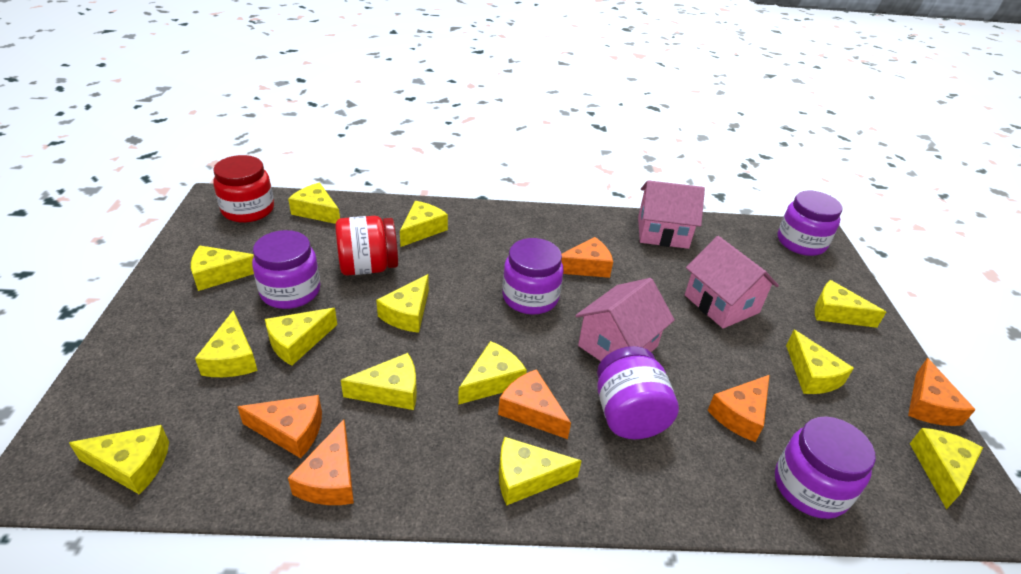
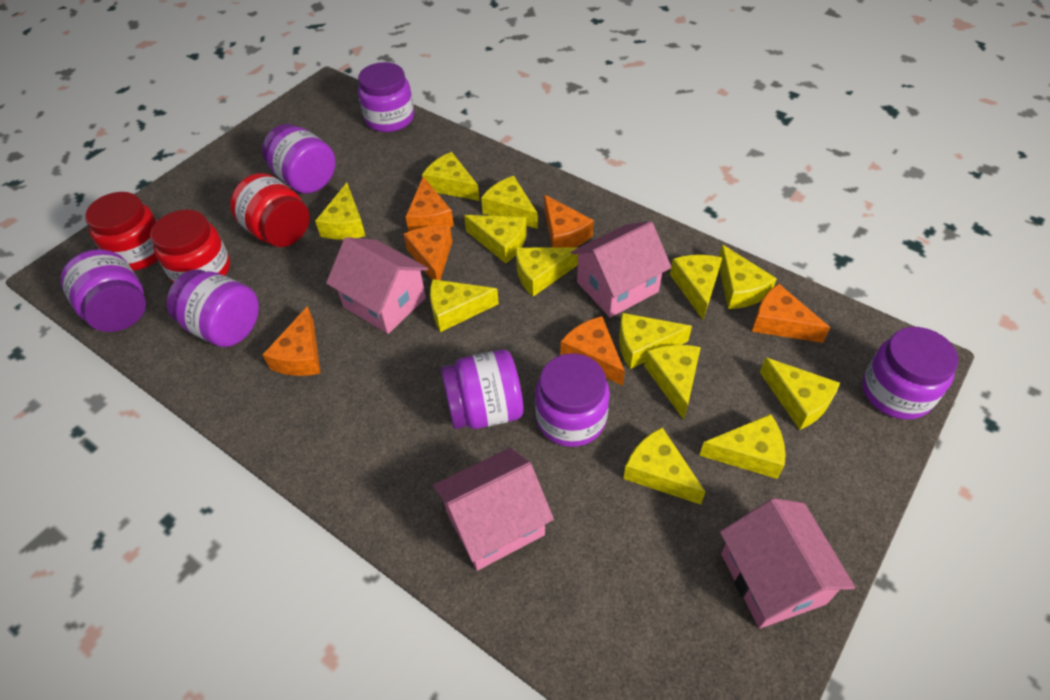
pink house: [575,278,675,361] [638,180,705,249] [685,236,779,329] = 3 -> [326,237,428,334] [433,448,554,571] [571,221,672,318] [720,498,855,629] = 4
purple jar: [252,230,320,309] [502,238,563,315] [597,346,679,439] [775,416,876,519] [778,191,842,256] = 5 -> [61,249,146,332] [167,269,259,347] [262,124,336,194] [358,62,414,132] [441,350,523,429] [535,353,610,447] [862,327,958,420] = 7
red jar: [213,155,274,223] [335,216,398,276] = 2 -> [85,192,158,271] [150,210,230,283] [230,173,310,247] = 3

